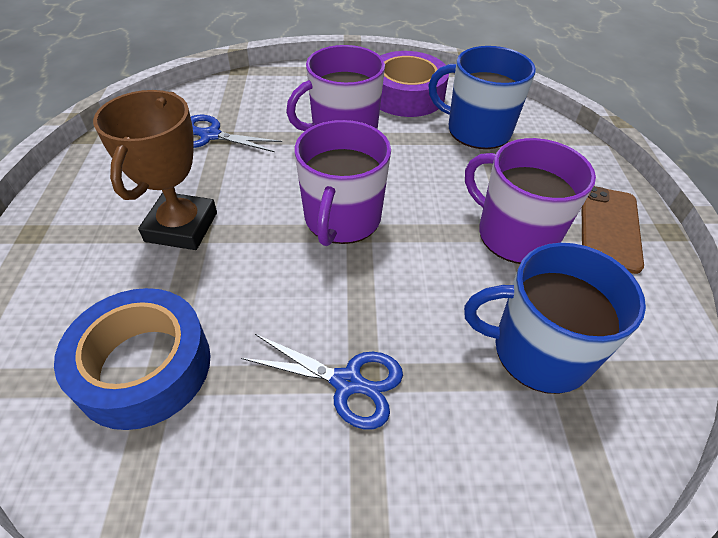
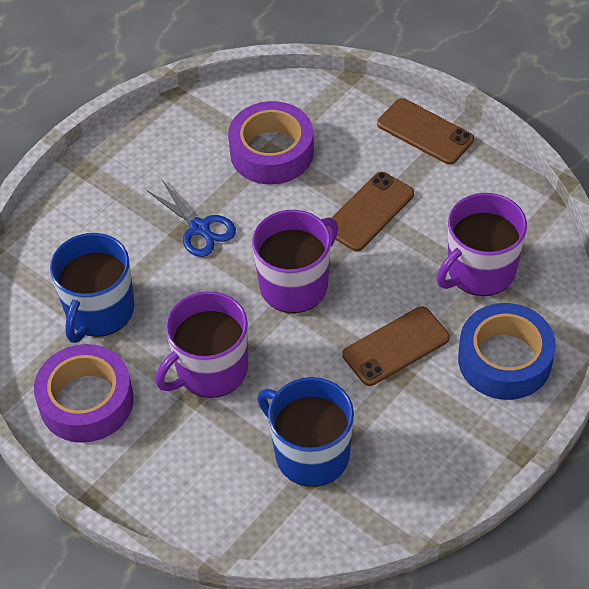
blue scissors: [191,115,282,152] [241,334,403,429] = 2 -> [146,180,236,257] = 1
brown phone: [582,186,644,274] = 1 -> [327,172,414,251] [343,306,450,386] [377,98,474,165] = 3
brown trophy: [93,90,217,250] = 1 -> none = 0
purple tape: [380,51,449,117] = 1 -> [34,344,134,443] [228,101,314,185] = 2

